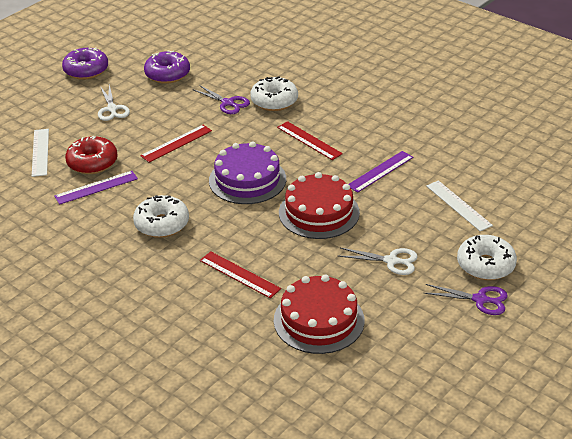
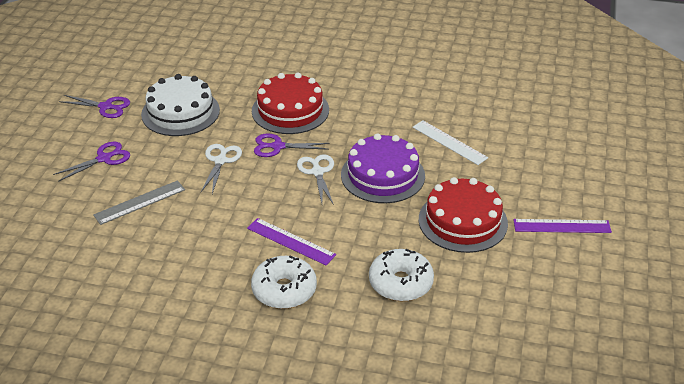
grey ruler: none = 0 -> [93,180,185,225] = 1
purple donut: [62,47,108,80] [144,50,190,84] = 2 -> none = 0
purple scissors: [192,85,250,114] [424,284,508,315] = 2 -> [53,142,130,182] [59,95,130,118] [254,133,330,157] = 3
red donut: [65,136,118,174] = 1 -> none = 0
red ruler: [140,125,212,163] [200,251,281,299] [277,121,343,160] = 3 -> none = 0
white cake: none = 0 -> [141,74,220,136] = 1
white donut: [133,195,189,238] [250,77,298,111] [457,235,517,280] = 3 -> [251,256,317,309] [369,249,434,301] = 2
white ruler: [32,129,49,177] [426,180,493,231] = 2 -> [413,120,488,165] = 1

